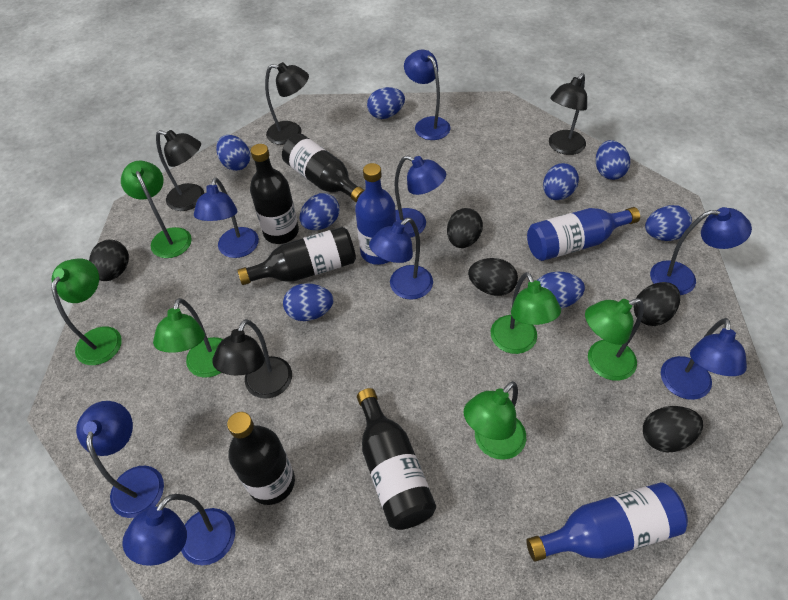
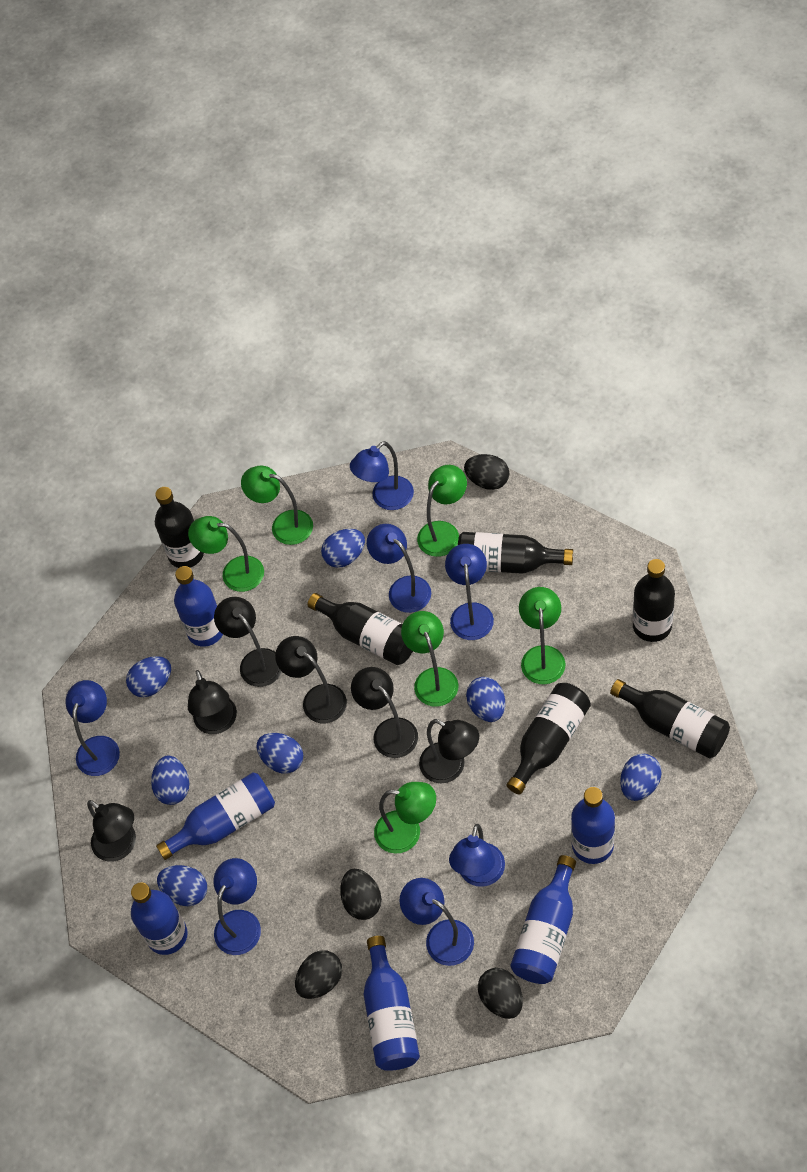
black bottle: [227,412,295,505] [237,227,356,285] [250,144,299,244] [282,134,365,203] [357,388,436,530] = 5 -> [155,487,204,568] [307,593,413,665] [458,532,573,574] [507,683,591,795] [610,679,730,758] [633,559,675,642] = 6
black egg: [89,240,129,281] [447,208,483,248] [468,258,518,296] [634,282,680,326] [643,406,703,453] = 5 -> [295,950,342,999] [340,869,382,920] [464,454,509,490] [478,968,523,1019] = 4
black lamp: [156,130,204,211] [212,319,292,399] [265,62,309,145] [549,73,587,155] = 4 -> [87,800,136,862] [188,670,237,734] [214,597,282,687] [275,636,347,723] [351,667,418,758] [419,719,479,783] = 6
blue bottle: [355,163,396,265] [526,482,688,562] [527,207,640,261] = 3 -> [131,882,188,955] [156,773,275,860] [174,566,223,647] [363,936,420,1071] [510,855,576,984] [571,787,615,864] = 6
blue egg: [216,135,250,171] [283,283,333,321] [300,193,340,230] [367,87,405,119] [537,272,585,309] [543,163,579,200] [596,140,630,180] [645,205,692,241] = 8 -> [126,656,171,697] [151,756,189,805] [157,865,207,906] [257,733,303,774] [321,529,365,568] [466,677,505,722] [620,754,662,801] = 7
blue lamp: [76,401,164,518] [122,494,235,566] [194,178,259,258] [369,218,433,300] [394,155,446,238] [404,49,450,140] [650,207,752,295] [661,318,747,400] = 8 -> [66,680,120,776] [214,858,261,955] [350,441,414,510] [367,524,431,613] [399,878,474,966] [445,544,494,640] [449,824,505,887] = 7

